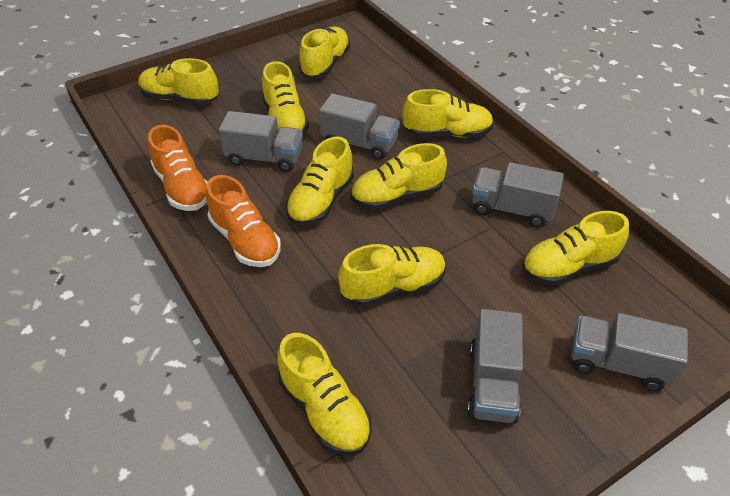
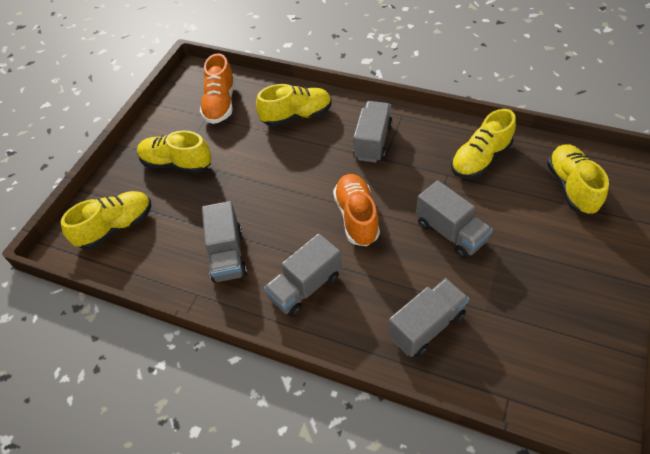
yellow shoe: [138,58,219,105] [262,61,309,134] [278,333,372,456] [286,136,354,226] [299,27,350,78] [338,244,446,307] [351,143,447,210] [402,89,494,138] [522,211,629,285] = 9 -> [61,191,151,250] [137,131,212,174] [256,84,332,127] [451,109,516,179] [547,144,609,215] = 5

